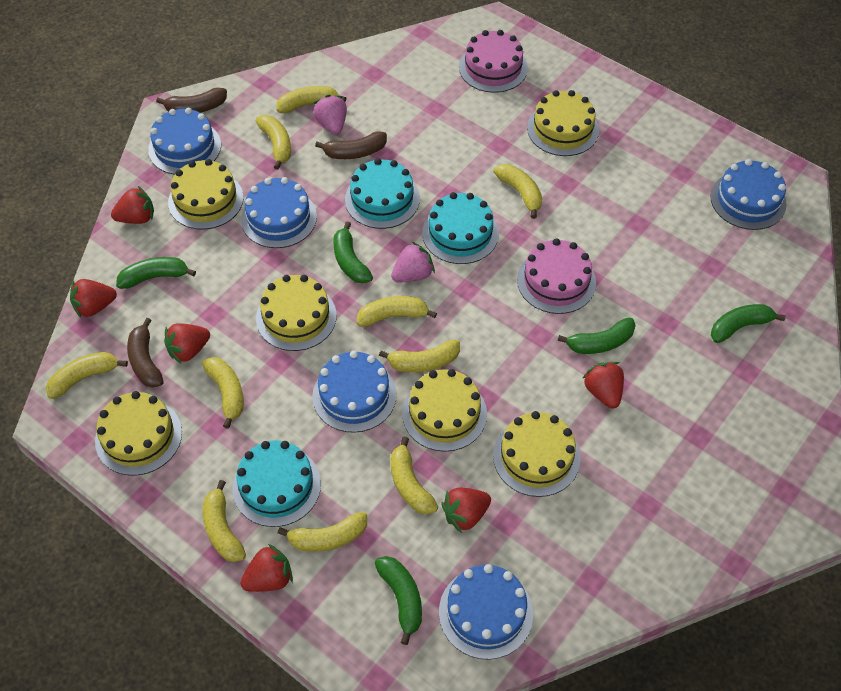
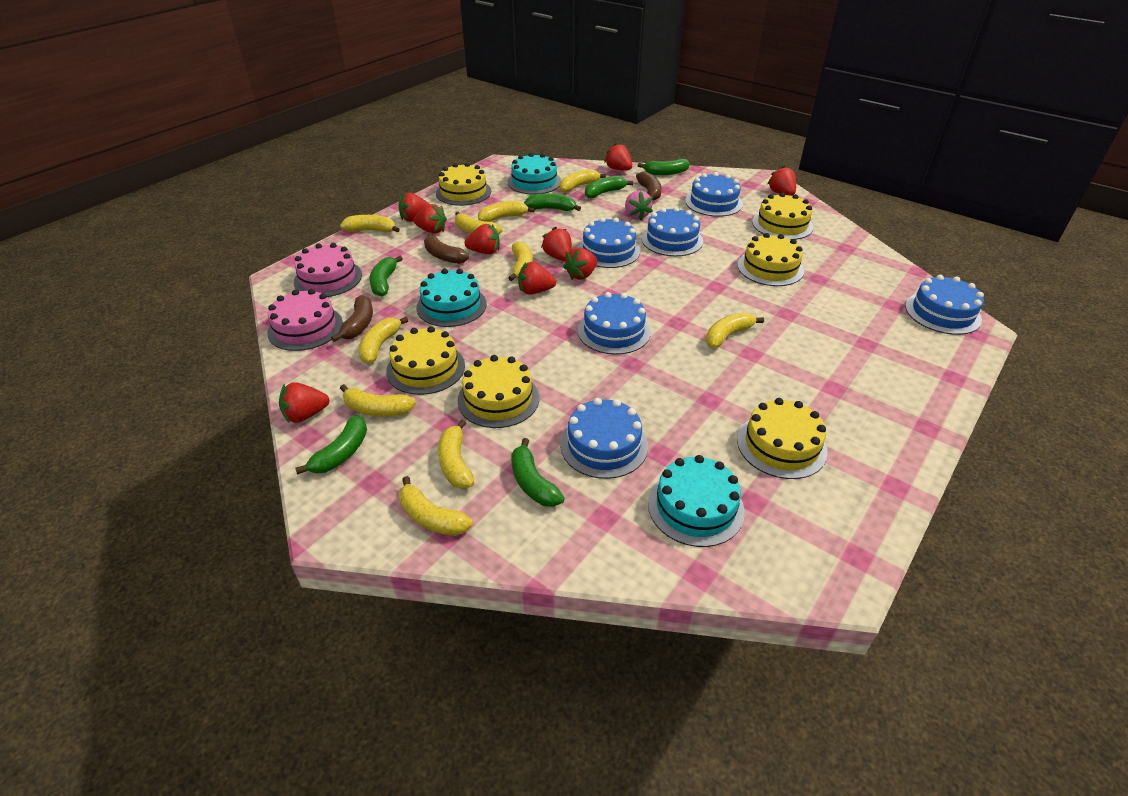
blue cake: [148,108,221,175] [241,177,317,248] [312,350,397,433] [439,564,533,660] [711,159,787,230] = 5 -> [560,398,648,479] [578,217,640,268] [578,292,651,355] [641,207,703,256] [685,172,743,217] [905,275,984,335] = 6
green banana: [116,257,196,289] [333,222,373,284] [374,556,422,645] [558,318,636,354] [711,304,786,343] = 5 -> [295,415,367,475] [369,256,403,296] [511,438,565,507] [524,193,581,211] [585,176,633,198] [638,159,690,175] = 6
pink strawberry: [313,95,347,135] [391,242,435,282] = 2 -> [625,190,653,220] = 1
red strawberry: [70,279,117,319] [111,186,154,224] [164,323,210,364] [241,544,293,592] [441,488,491,533] [582,362,624,409] = 6 -> [279,382,329,423] [398,193,429,222] [413,204,447,234] [465,224,500,254] [518,262,556,295] [541,227,572,261] [563,248,598,280] [604,143,632,171] [767,166,796,196] = 9

